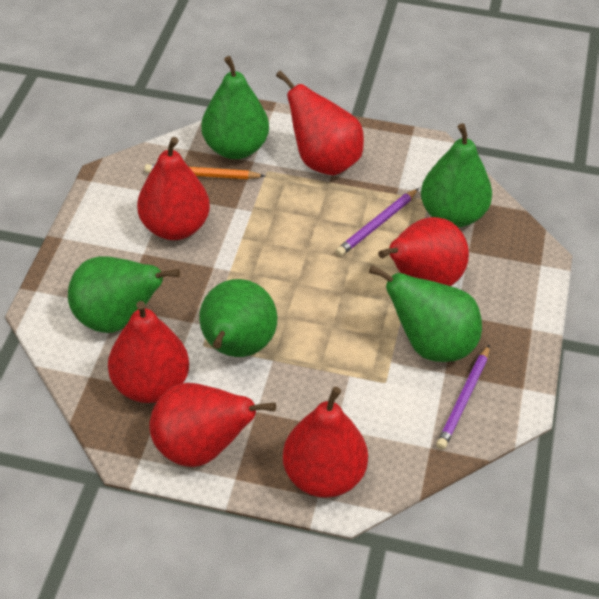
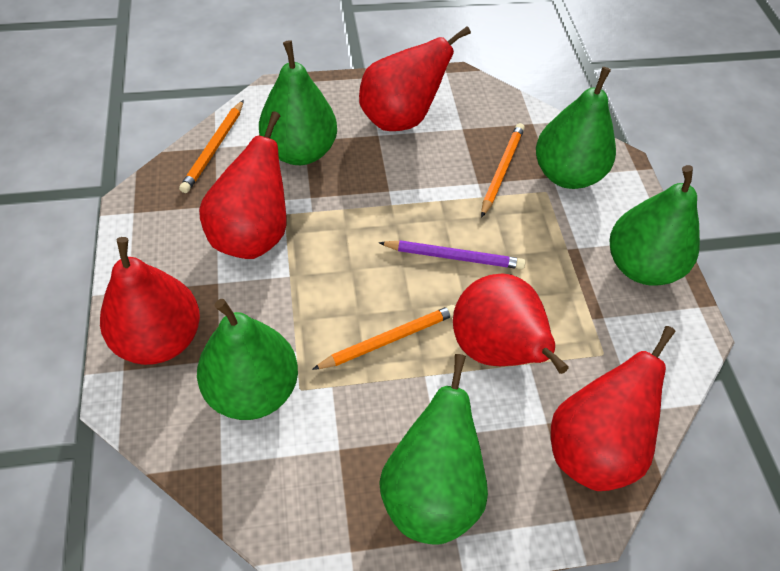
orange pencil: [145,164,265,179] = 1 -> [179,100,244,193] [312,305,455,370] [481,123,525,218] = 3
purple pencil: [336,188,419,256] [436,344,490,450] = 2 -> [378,240,525,269] = 1
red pear: [108,301,189,403] [137,137,210,240] [150,383,276,467] [276,71,364,175] [283,387,368,498] [378,217,469,286] = 6 -> [100,237,200,365] [199,111,286,259] [359,26,471,131] [453,273,569,374] [551,326,676,491] = 5

